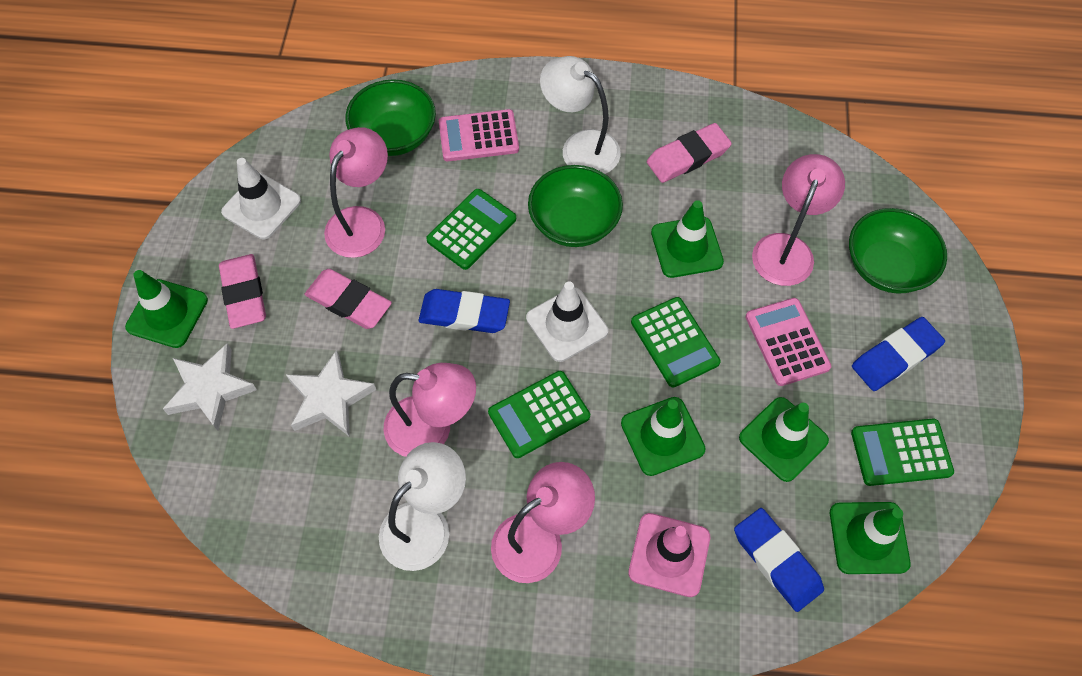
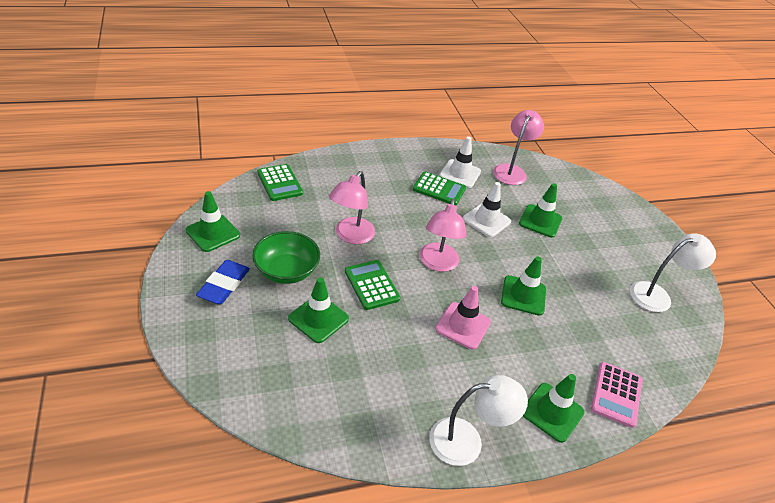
blue eraser: [419,289,510,333] [734,508,824,612] [852,317,945,391] = 3 -> [196,260,250,304] = 1
green bowl: [345,79,436,156] [528,165,623,247] [849,208,947,294] = 3 -> [252,231,320,284] = 1
green calculator: [426,189,516,270] [488,371,590,458] [631,297,721,387] [851,419,954,486] = 4 -> [257,164,303,201] [345,260,400,310] [413,172,466,205] = 3
pink calculator: [439,109,519,161] [746,298,831,386] = 2 -> [591,362,642,428] = 1
pink eraser: [219,254,266,329] [305,269,392,329] [647,123,732,183] = 3 -> none = 0
pink lamp: [324,127,388,258] [383,363,476,457] [491,462,595,583] [752,154,845,286] = 4 -> [329,171,375,244] [420,199,467,272] [493,110,544,185] = 3
white star: [163,343,257,431] [286,350,376,437] = 2 -> none = 0

